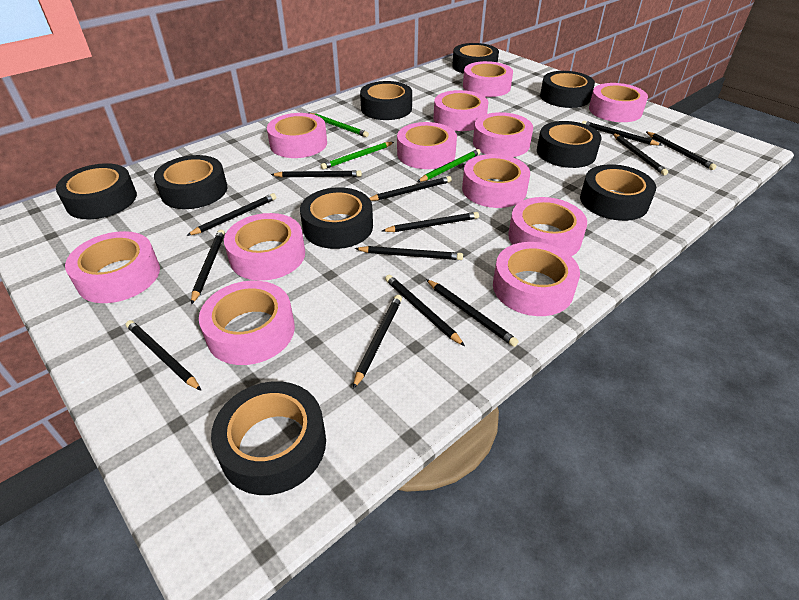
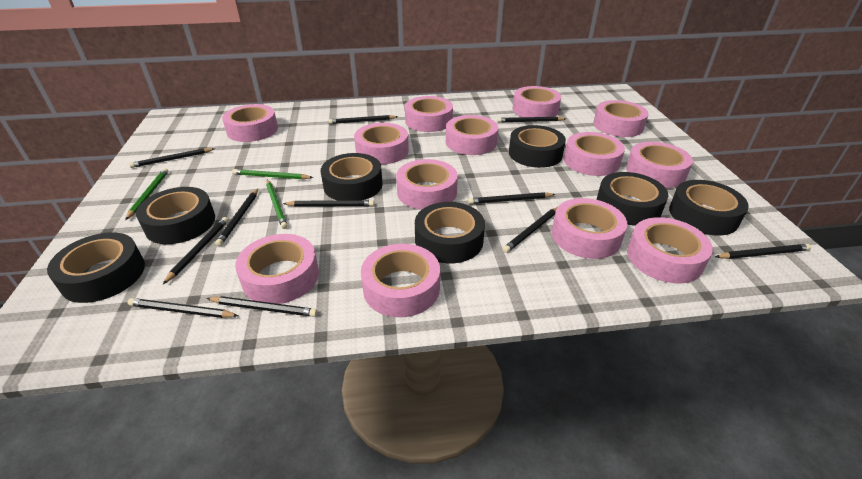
black pencil: [126,320,201,391] [186,193,276,236] [191,229,225,305] [271,170,362,178] [353,295,402,389] [355,246,463,260] [370,176,452,201] [382,212,479,232] [385,275,465,346] [426,279,519,347] [582,121,662,146] [612,133,668,175] [646,132,717,170] = 13 -> [128,298,239,318] [129,148,215,168] [163,217,228,284] [206,296,318,317] [215,189,258,246] [283,200,374,207] [329,115,398,124] [468,192,555,204] [497,117,566,123] [503,207,557,253] [715,244,811,259] = 11
black tape: [56,163,137,219] [154,155,227,209] [211,381,326,495] [300,187,373,249] [360,81,412,120] [452,43,499,74] [537,121,602,168] [540,71,595,108] [580,164,656,221] = 9 -> [47,232,145,303] [136,187,215,244] [321,153,383,201] [415,202,485,263] [509,125,566,168] [596,172,668,226] [669,180,749,235] = 7
pink tape: [65,231,160,303] [199,281,295,365] [224,213,305,281] [267,113,327,158] [397,122,457,169] [434,90,488,131] [462,154,530,208] [463,61,513,97] [473,112,533,157] [493,242,580,316] [508,197,587,257] [589,83,648,122] = 12 -> [222,104,278,142] [235,234,319,304] [354,123,409,165] [361,244,440,317] [396,159,458,210] [405,96,453,132] [446,115,498,155] [513,86,561,117] [552,198,627,259] [564,132,625,176] [593,100,649,137] [626,142,693,188] [627,217,713,283] = 13

